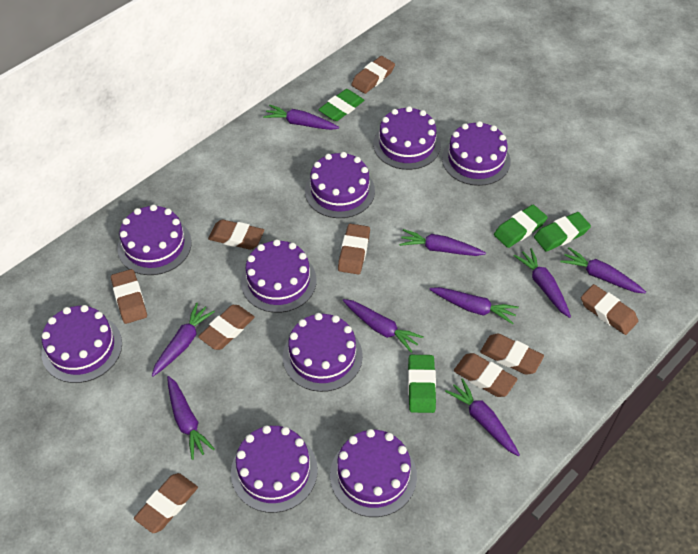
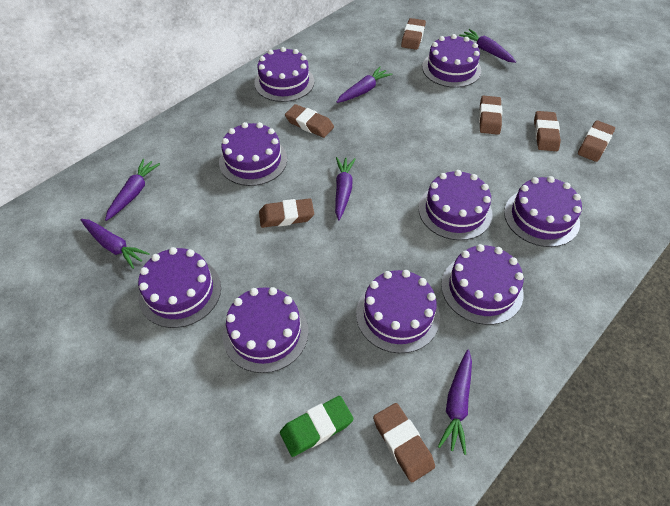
brown eraser: [111,269,147,324] [134,473,198,533] [198,305,255,350] [208,219,264,250] [338,224,370,274] [351,56,395,94] [454,353,517,397] [480,334,544,375] [581,284,638,335] = 9 -> [259,198,314,228] [285,104,334,138] [373,403,435,482] [401,18,426,50] [479,95,502,135] [534,111,561,151] [578,120,615,162] = 7
green eraser: [318,89,364,121] [408,355,436,413] [494,205,548,248] [534,212,591,252] = 4 -> [280,396,354,457] = 1
purple carrot: [152,303,215,377] [167,376,215,460] [263,104,339,130] [343,299,423,353] [399,229,486,256] [429,287,519,324] [445,378,520,456] [514,248,571,318] [560,247,646,294] = 9 -> [80,219,150,269] [105,159,160,221] [335,157,356,220] [337,67,392,103] [438,350,472,455] [459,29,516,63] = 6

